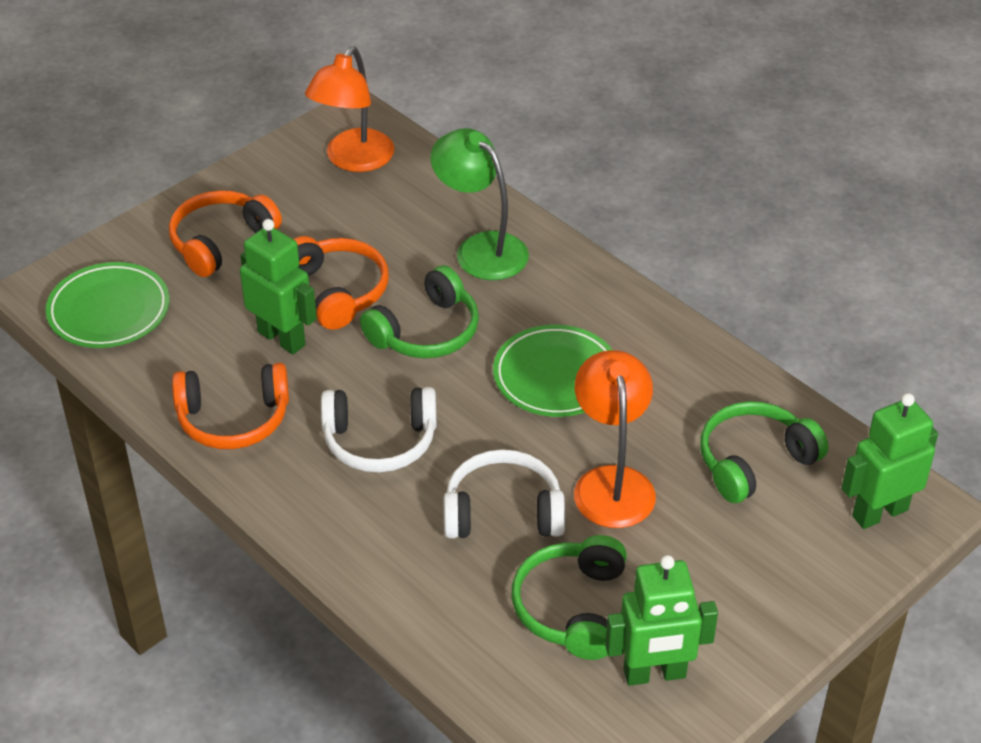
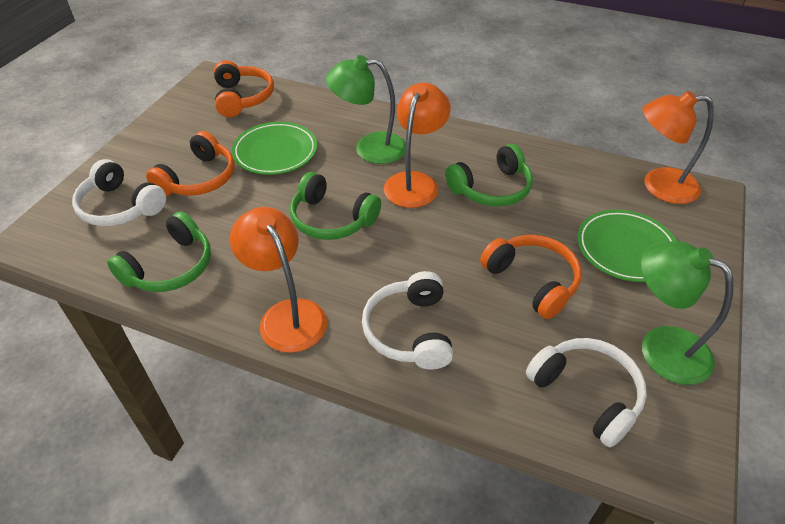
green lamp: [430,128,529,280] = 1 -> [326,55,406,164] [640,241,734,385] = 2
green robot: [240,219,317,354] [605,555,718,686] [842,393,938,529] = 3 -> none = 0
orange lamp: [305,47,394,172] [574,350,656,528] = 2 -> [230,207,327,353] [384,82,451,208] [643,91,714,204] = 3
white headphones: [321,387,437,473] [444,449,565,538] = 2 -> [72,159,166,226] [362,271,453,370] [526,338,647,447] = 3

